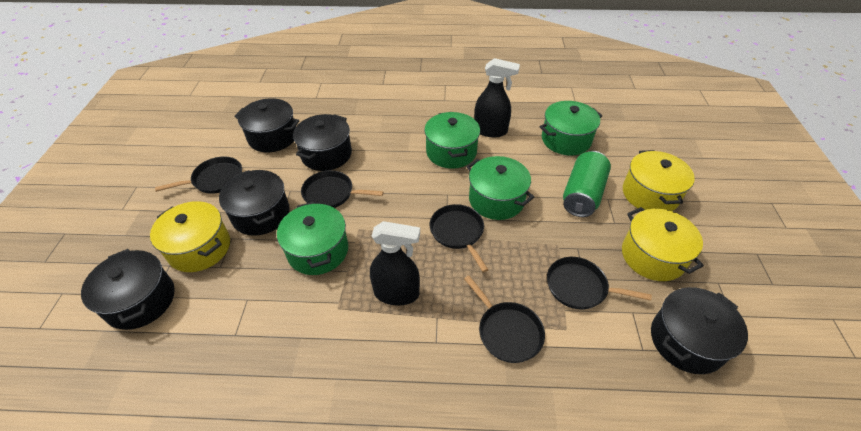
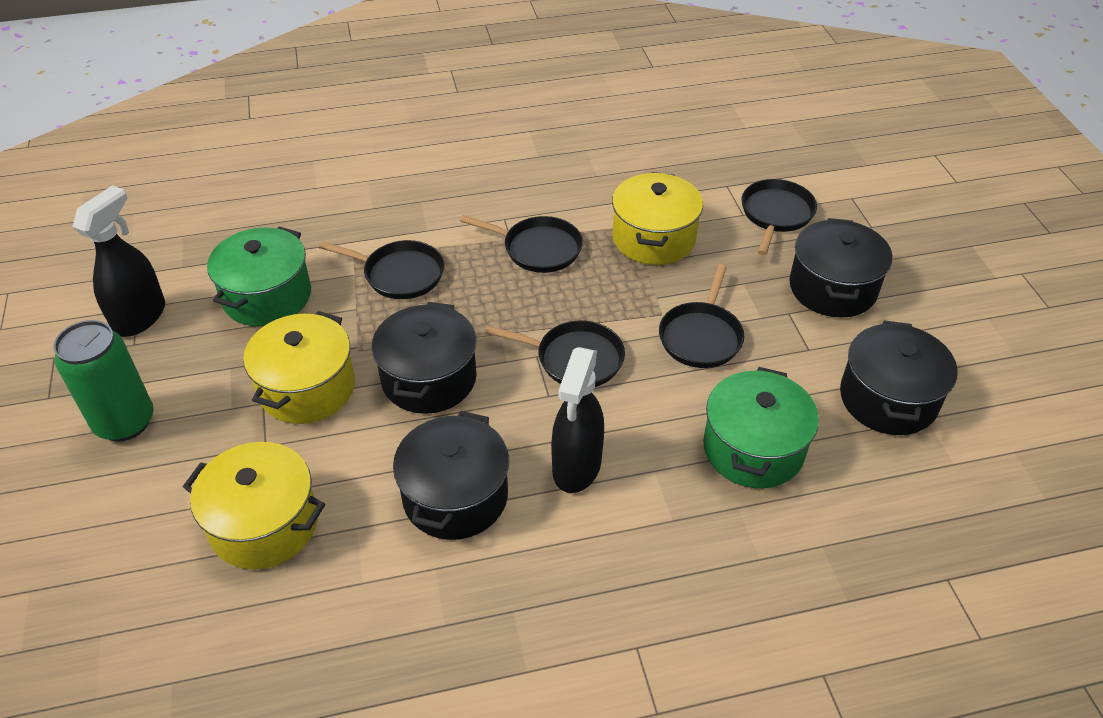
black pot: [81,249,175,330] [219,170,290,236] [234,98,300,152] [293,114,352,171] [651,287,748,374] = 5 -> [372,302,477,414] [393,411,509,540] [789,218,892,318] [840,320,958,435] = 4
green pot: [277,202,348,275] [424,112,480,169] [466,156,534,220] [540,101,602,155] = 4 -> [207,226,311,326] [703,367,819,488] = 2

